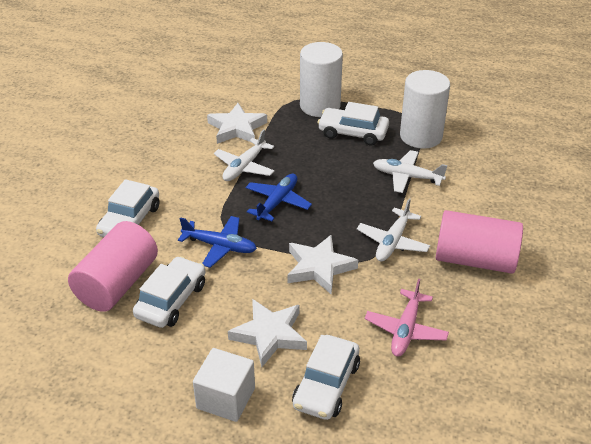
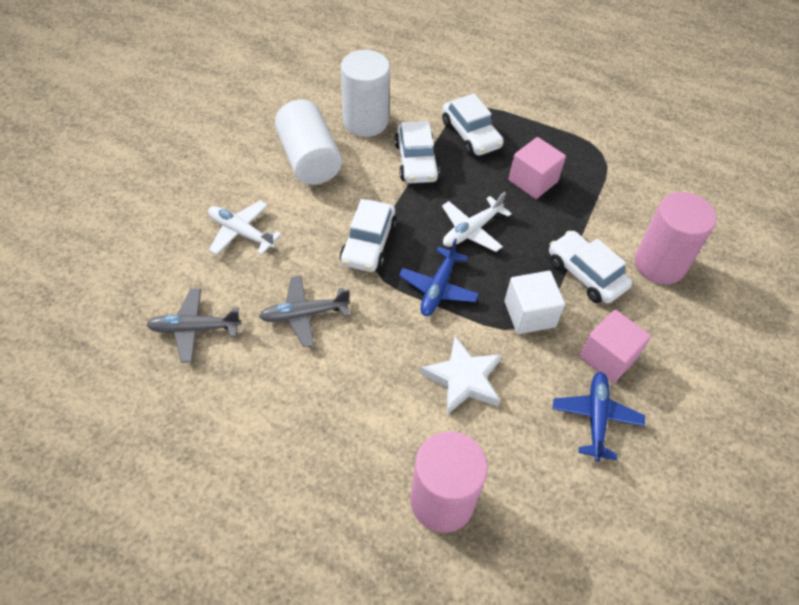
grey plane: none = 0 -> [146,289,241,363] [259,276,350,347] = 2
pink cube: none = 0 -> [509,137,566,199] [579,310,651,383] = 2
pink plane: [365,279,449,357] = 1 -> none = 0
white plane: [214,129,275,181] [357,198,430,261] [373,150,448,193] = 3 -> [208,201,282,255] [442,192,512,252] = 2
white star: [207,103,267,144] [228,299,307,367] [288,235,358,294] = 3 -> [420,336,502,415] = 1

